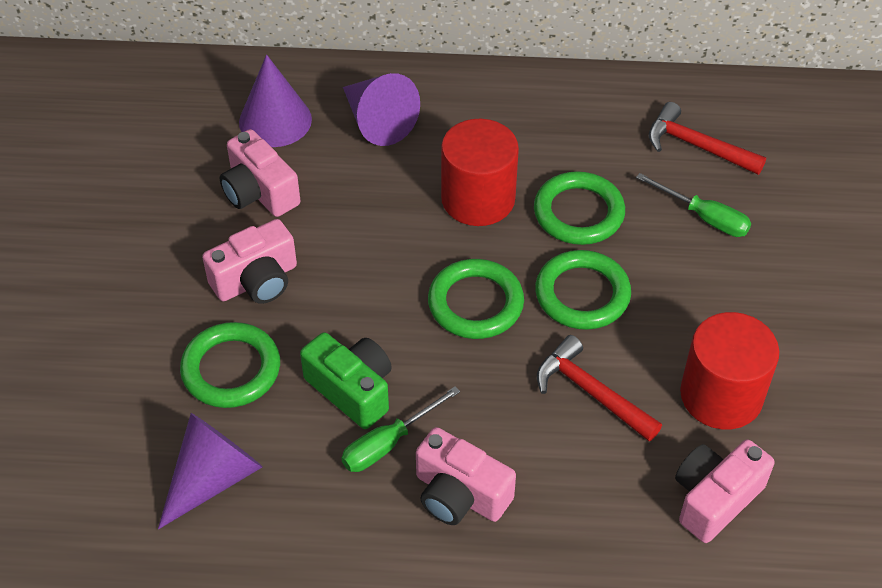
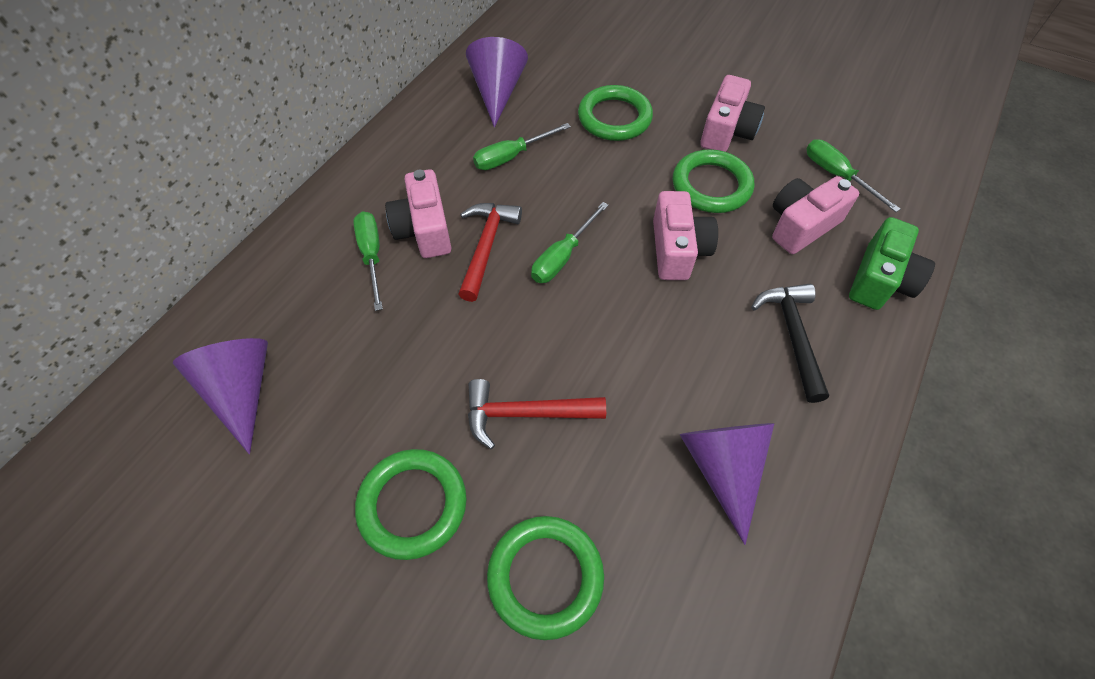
black hammer: none = 0 -> [751,284,829,403] = 1
green screwdriver: [341,386,460,472] [636,173,751,237] = 2 -> [353,211,383,311] [473,123,571,170] [531,202,609,283] [806,139,900,212] = 4
red cylinder: [441,119,519,226] [680,312,779,430] = 2 -> none = 0

